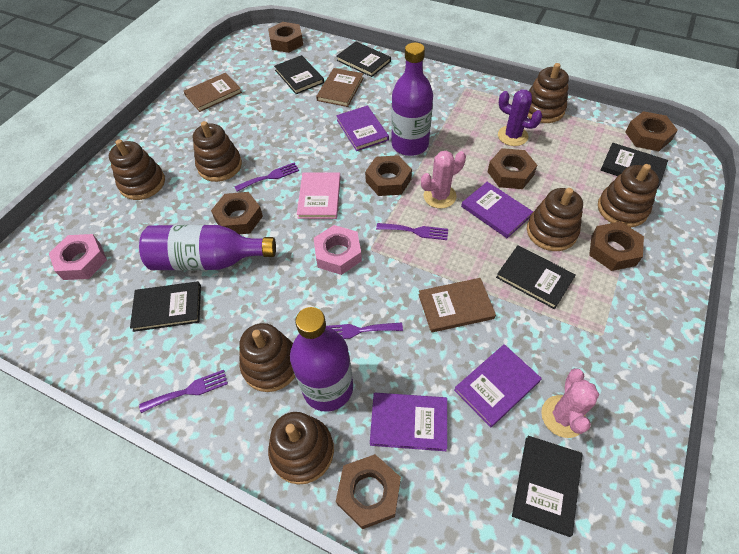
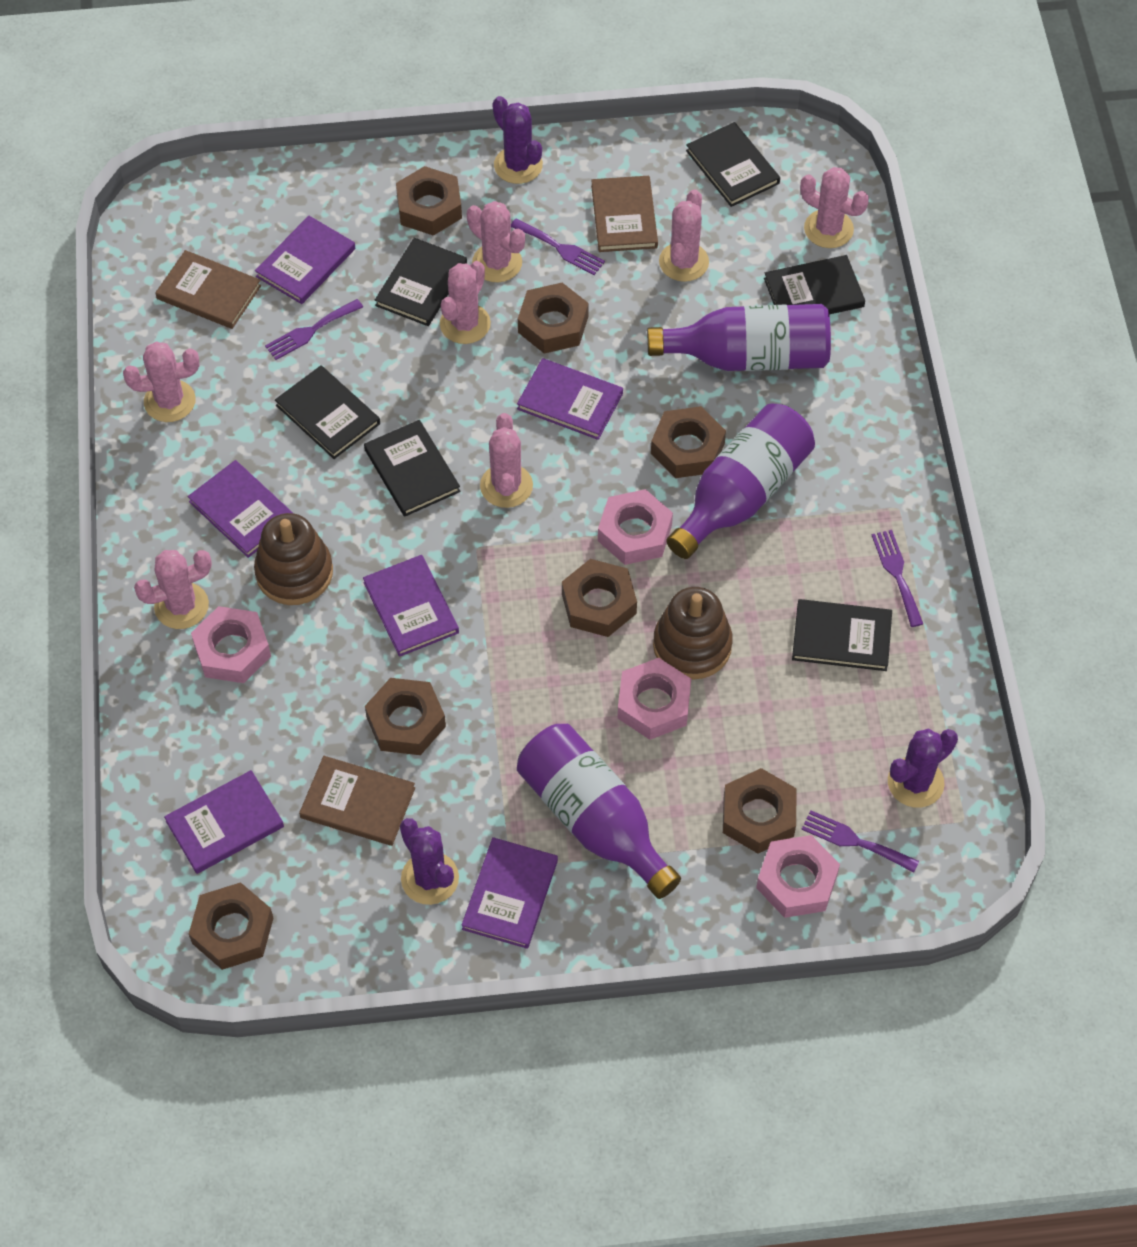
brown stacking toy: [109,139,165,200] [193,121,242,182] [239,323,295,392] [268,412,334,485] [527,63,569,123] [527,188,583,251] [598,164,659,227] = 7 -> [254,513,333,605] [653,587,733,680] = 2
pink book: [297,172,341,219] = 1 -> none = 0
pink cactus: [421,151,466,208] [541,368,599,438] = 2 -> [123,341,200,422] [134,550,212,629] [440,261,491,344] [467,201,525,282] [480,413,533,508] [659,189,709,282] [800,167,869,248] = 7
pink nut: [49,234,107,280] [314,225,362,275] = 2 -> [191,606,271,683] [598,489,673,565] [617,658,691,740] [756,835,840,918] = 4
purple book: [336,106,389,151] [370,393,447,451] [454,344,542,427] [461,182,533,238] = 4 -> [164,770,284,874] [188,460,293,558] [255,216,355,304] [363,555,459,657] [461,837,558,949] [517,358,623,440] = 6
purple cactus: [498,89,542,146] = 1 -> [400,818,459,905] [492,96,543,184] [888,728,958,808] = 3

